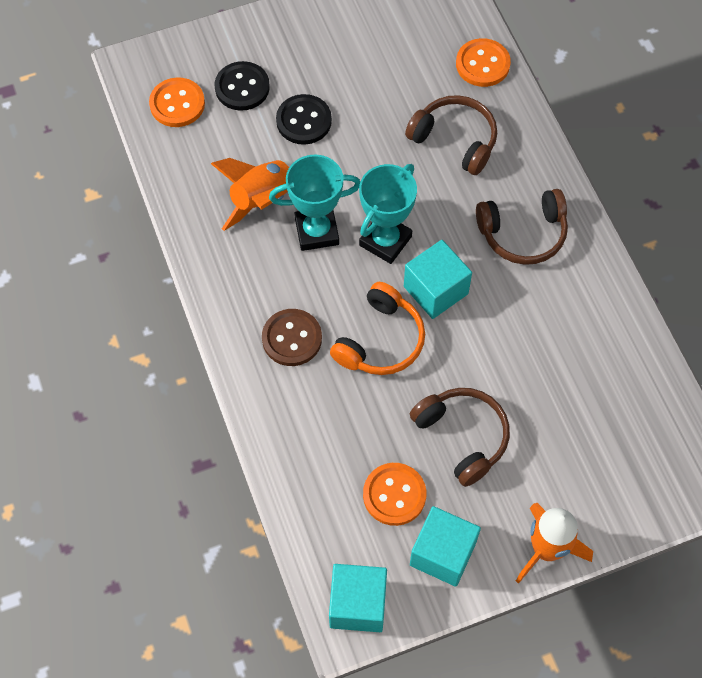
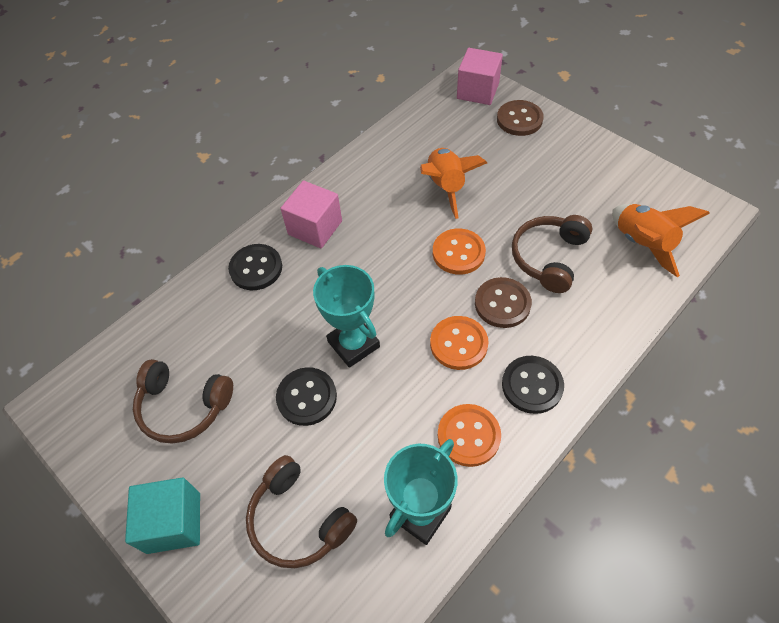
black button: [215,61,270,111] [276,94,332,145] = 2 -> [228,244,282,290] [276,367,337,426] [502,356,564,414] = 3
brown button: [262,309,322,366] = 1 -> [475,277,532,328] [497,100,544,136] = 2
orange headphones: [330,282,425,375] = 1 -> none = 0
pink cube: none = 0 -> [281,181,342,248] [457,48,503,105] = 2
turquoise cube: [329,564,387,632] [404,240,472,319] [410,506,481,587] = 3 -> [125,477,200,554] = 1

